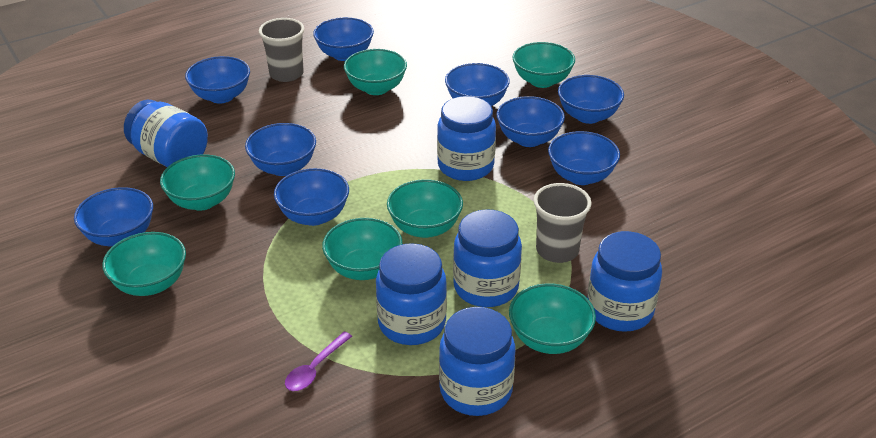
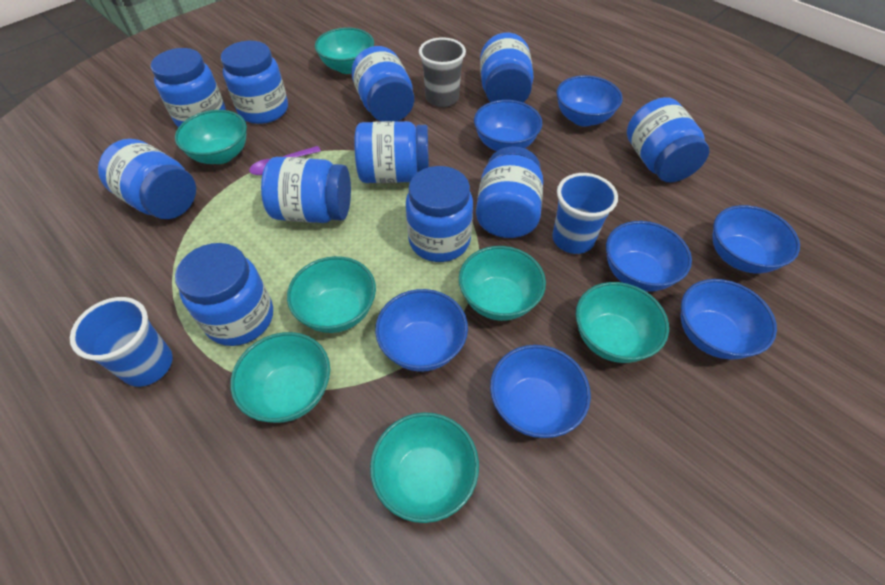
blue bowl: [74,187,153,246] [185,56,250,104] [245,123,316,176] [274,168,349,226] [313,17,374,61] [445,63,510,106] [497,96,565,147] [548,131,620,185] [558,75,624,124] = 9 -> [375,289,468,372] [474,100,542,151] [490,345,591,438] [556,75,623,127] [606,221,692,292] [681,279,777,360] [712,205,800,274] = 7
blue cup: none = 0 -> [70,297,173,387] [552,173,618,254] = 2
blue jar: [124,100,208,167] [376,243,447,345] [437,96,496,181] [439,307,516,416] [453,209,522,307] [587,231,662,332] = 6 -> [98,139,196,219] [151,48,226,127] [175,243,273,346] [221,41,288,124] [261,157,351,223] [352,46,414,122] [354,121,429,183] [406,166,473,262] [476,146,543,238] [480,33,534,103] [627,97,709,182] = 11
grey cup: [259,18,304,82] [534,183,592,263] = 2 -> [419,37,466,107] = 1

